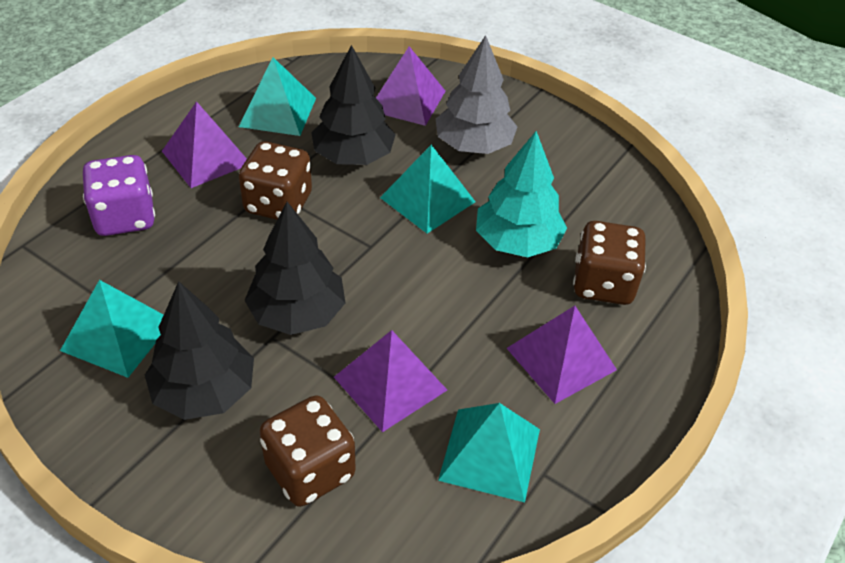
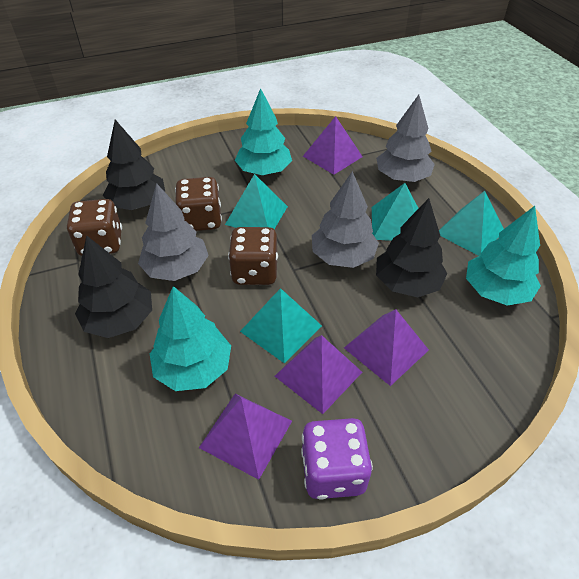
grey tree: [436,35,517,154] = 1 -> [138,183,209,281] [312,171,379,268] [376,95,435,182] = 3
turquoise tree: [476,131,567,257] = 1 -> [150,286,231,391] [235,88,292,175] [466,206,541,306] = 3

